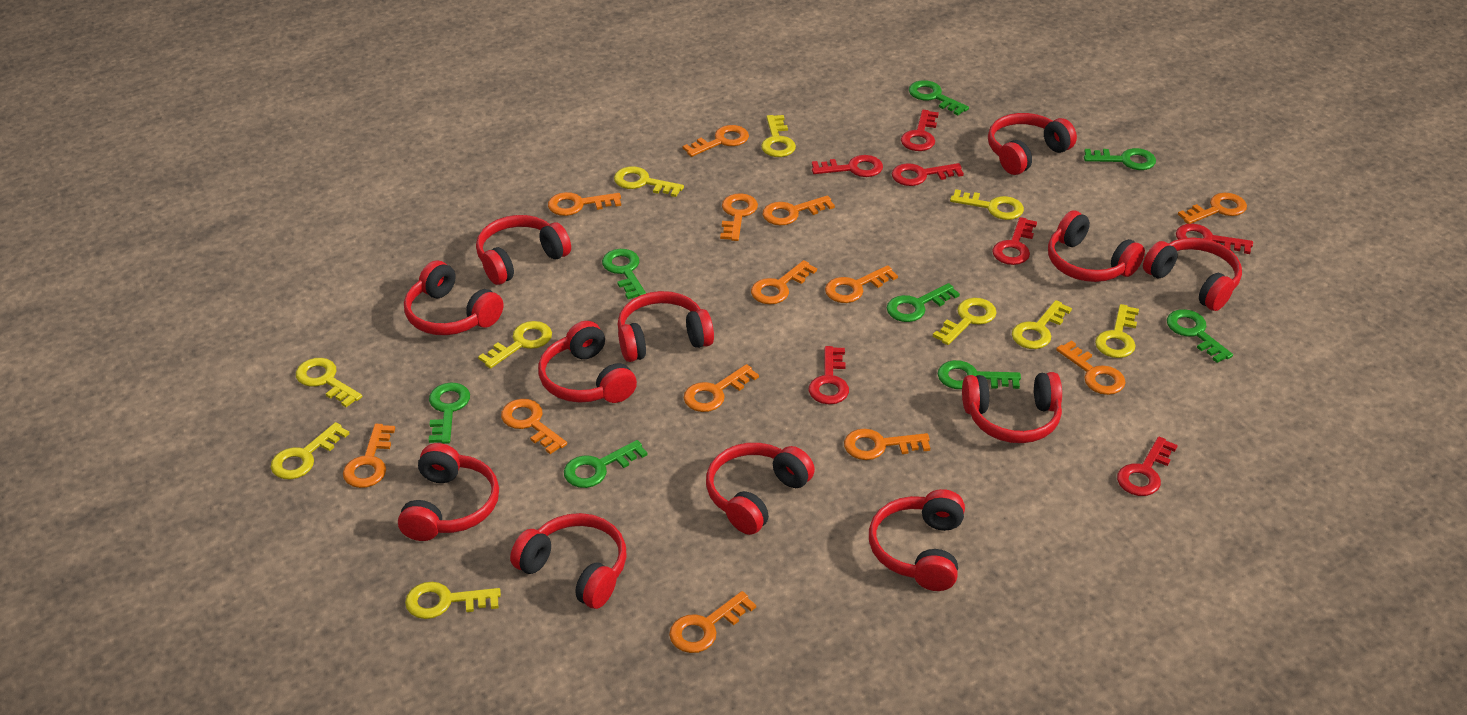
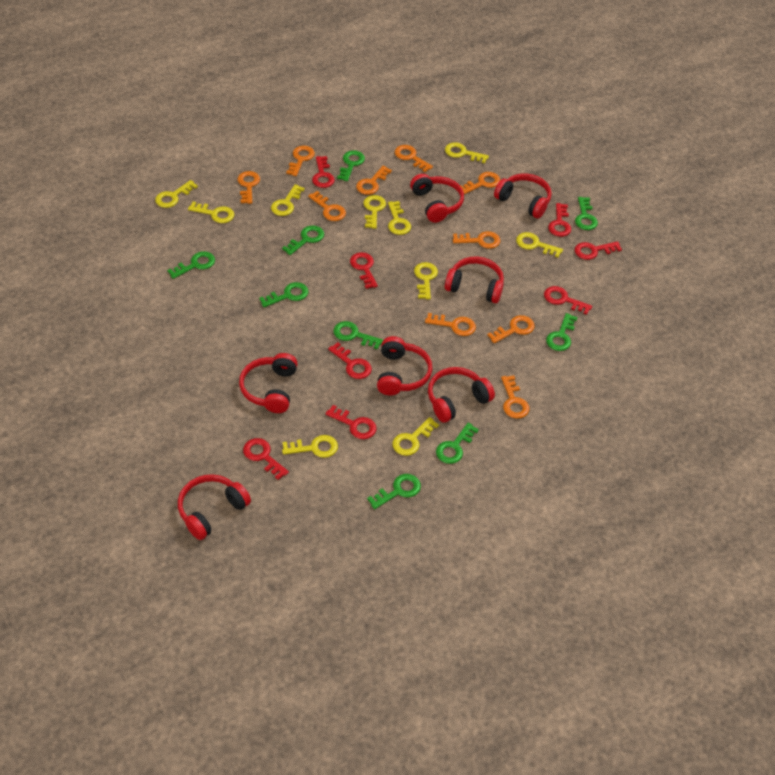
green key: [429,382,470,444] [564,440,648,488] [602,249,646,299] [887,283,960,322] [909,80,969,115] [938,360,1021,389] [1084,148,1156,170] [1167,309,1233,363] = 8 -> [167,251,215,279] [259,282,309,307] [282,225,324,255] [333,321,383,350] [337,150,365,181] [367,474,421,509] [436,423,479,464] [546,313,578,351] [575,197,598,230] = 9
orange key: [343,424,395,488] [501,399,567,454] [548,192,621,216] [669,591,756,653] [683,125,749,157] [684,364,759,412] [720,193,758,241] [751,260,817,304] [763,195,835,225] [825,265,898,303] [844,429,930,460] [1056,340,1126,395] [1178,193,1247,224] = 13 -> [238,171,260,204] [286,146,315,176] [308,191,346,221] [356,166,392,195] [395,145,433,172] [425,313,476,336] [453,231,500,249] [460,172,500,194] [487,315,535,343] [501,375,529,419] = 10
red headphones: [398,443,499,541] [404,261,503,335] [476,215,571,285] [510,513,626,609] [538,321,637,403] [618,291,714,362] [706,443,815,535] [869,489,965,591] [962,372,1062,443] [988,113,1077,175] [1048,210,1145,282] [1143,237,1242,311] = 12 -> [178,474,251,540] [239,353,298,413] [377,336,432,395] [410,174,464,223] [428,367,495,423] [445,257,504,303] [494,174,552,218] = 7
red key: [809,346,849,404] [812,155,883,177] [892,163,964,186] [901,110,939,151] [992,217,1037,265] [1117,437,1178,496] [1176,223,1253,254] = 7 -> [243,438,289,480] [312,156,335,188] [326,405,377,439] [328,342,372,379] [350,252,378,289] [544,286,592,315] [548,203,571,237] [575,241,622,260] = 8

